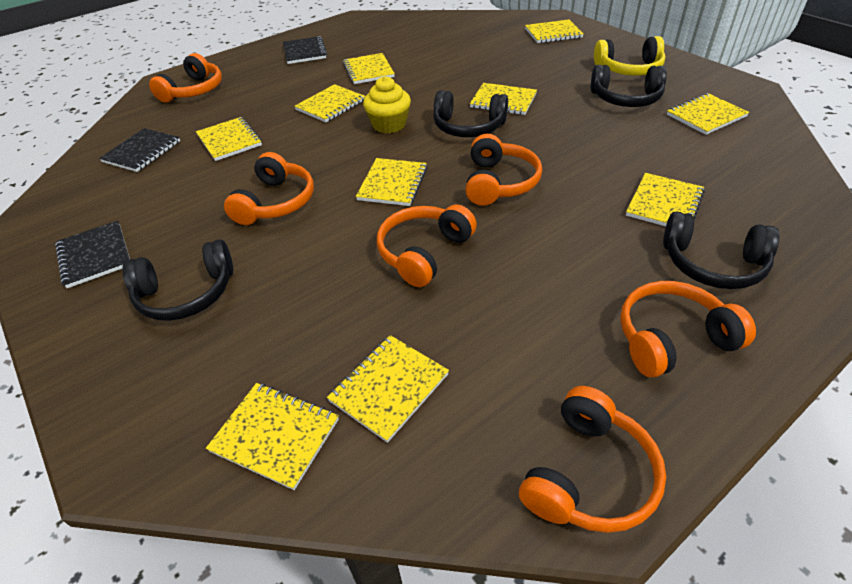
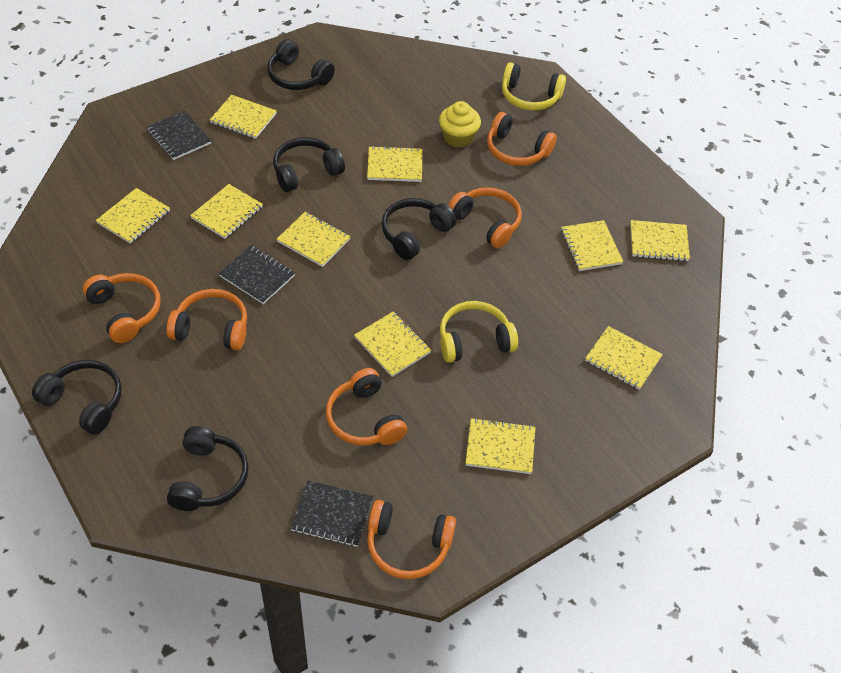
black headphones: [122,239,233,321] [433,90,508,137] [591,65,667,107] [663,211,779,289] = 4 -> [32,360,122,435] [167,426,249,511] [267,39,335,90] [273,137,345,192] [382,198,457,260] = 5
yellow headphones: [594,36,665,75] = 1 -> [440,301,518,363] [502,62,566,111] = 2

